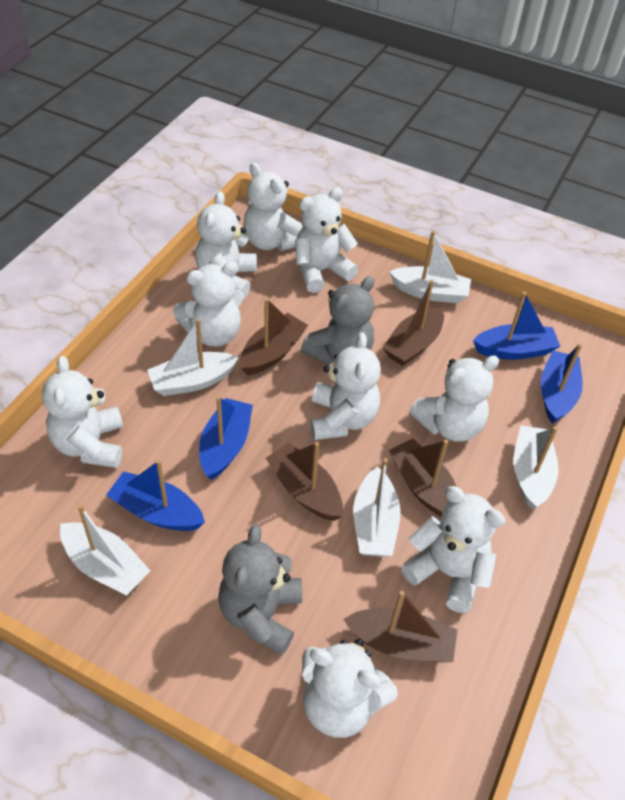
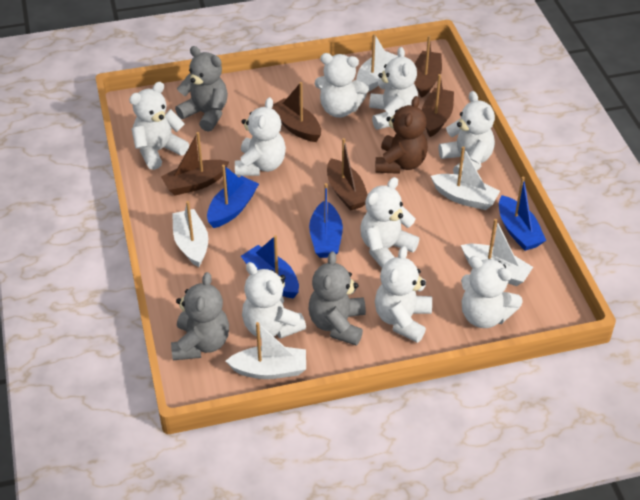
brown teddy bear: none = 0 -> [375,96,428,174] = 1
grey teddy bear: [218,524,302,655] [301,276,374,365] = 2 -> [171,272,229,360] [175,46,228,132] [309,251,366,346] = 3

